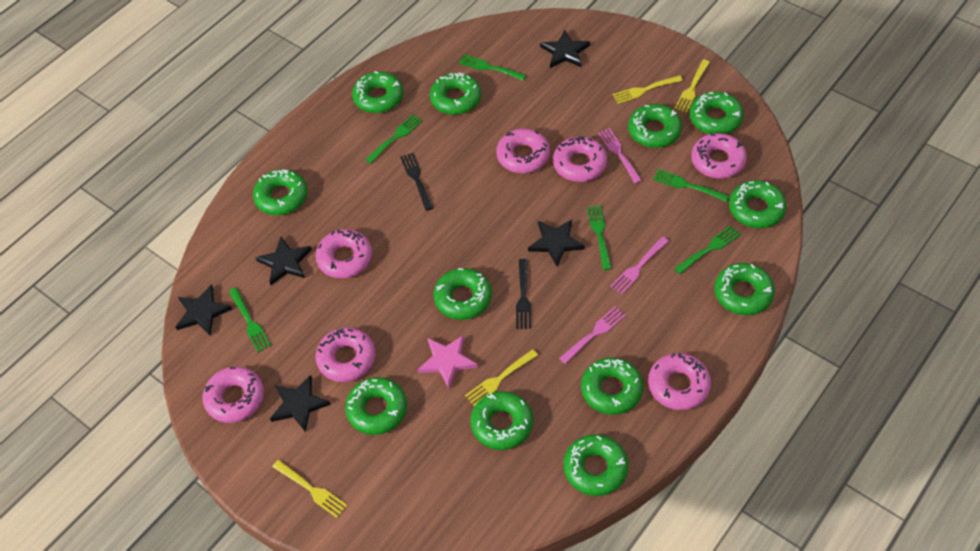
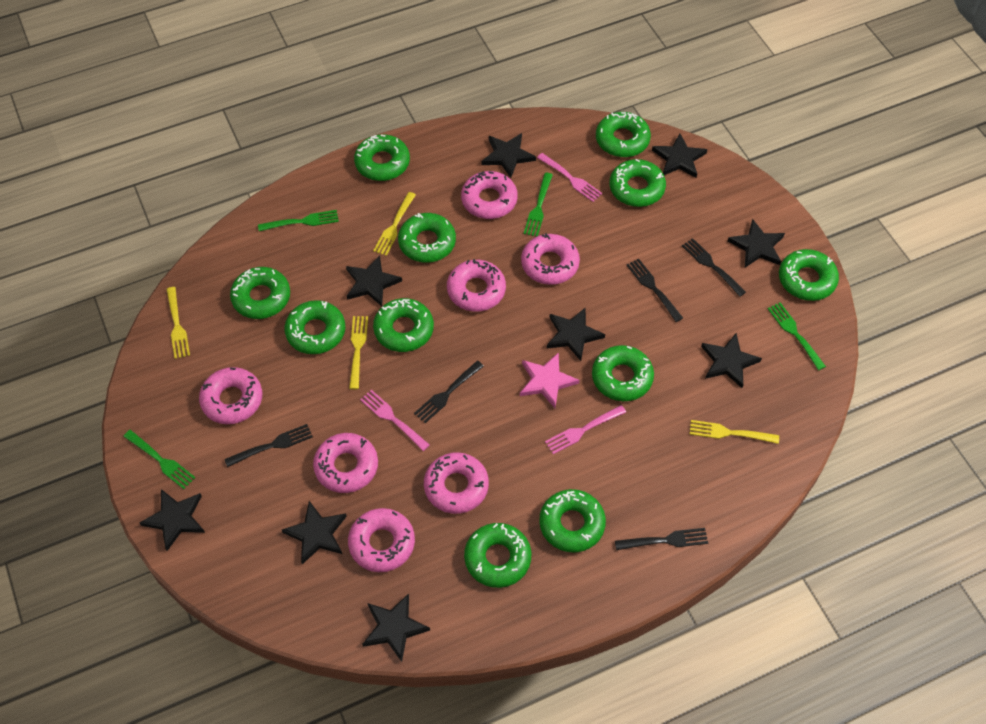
black fork: [400,153,433,211] [516,259,531,329] = 2 -> [224,424,313,467] [414,361,484,423] [615,528,708,550] [627,258,683,322] [682,238,746,297] = 5
black star: [176,284,232,336] [255,237,312,285] [270,375,331,432] [528,220,585,266] [540,30,590,68] = 5 -> [139,489,205,551] [282,501,347,564] [346,255,402,306] [362,593,430,662] [481,133,536,178] [547,307,605,361] [652,133,707,178] [701,333,762,388] [728,219,785,268] = 9
green donut: [253,169,307,215] [345,377,407,435] [352,71,403,113] [430,72,481,115] [433,268,492,320] [470,391,533,450] [564,434,628,496] [581,358,643,415] [628,104,682,148] [690,92,744,134] [714,263,775,315] [729,180,786,228] = 12 -> [230,267,290,319] [284,300,345,354] [354,134,410,181] [373,298,434,352] [398,213,456,263] [464,523,531,588] [539,489,606,553] [592,345,654,401] [596,112,651,157] [610,159,666,207] [779,249,839,301] = 11
green fork: [229,288,271,352] [365,114,423,164] [459,54,527,81] [587,205,612,270] [653,169,729,202] [674,225,741,274] = 6 -> [123,430,195,489] [258,210,339,231] [524,173,553,237] [768,302,826,370] = 4

